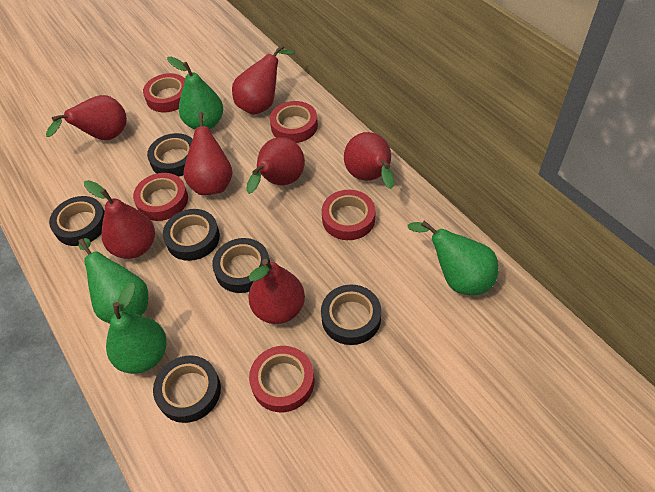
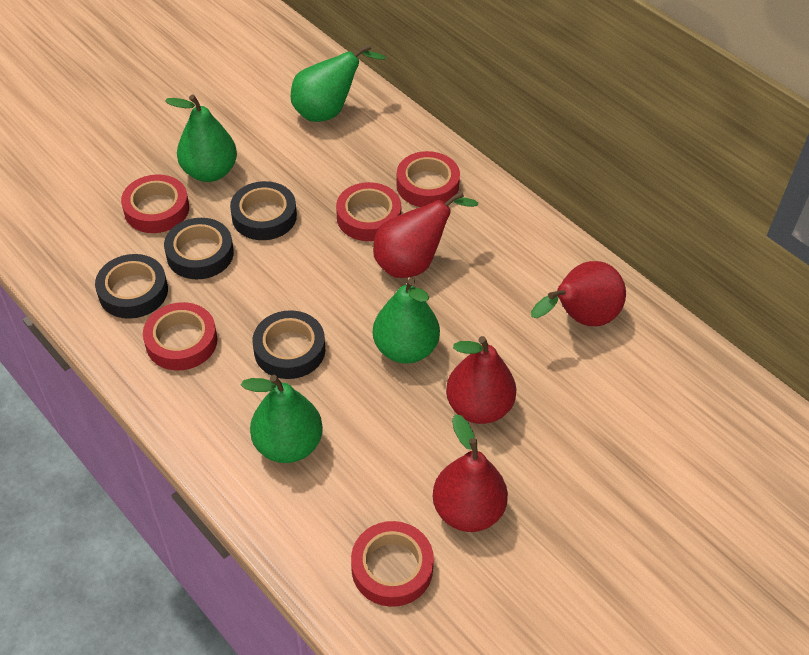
black tape: [49,196,105,246] [147,133,193,177] [153,355,221,423] [163,209,220,261] [212,238,270,293] [321,285,381,345] = 6 -> [95,254,168,319] [164,218,234,279] [230,181,297,240] [253,310,325,379] = 4
red pear: [46,95,127,140] [84,180,155,259] [183,112,233,195] [232,44,295,115] [246,137,305,194] [248,259,305,324] [344,132,394,189] = 7 -> [373,191,478,278] [433,414,508,532] [446,336,516,424] [531,261,626,326] = 4

